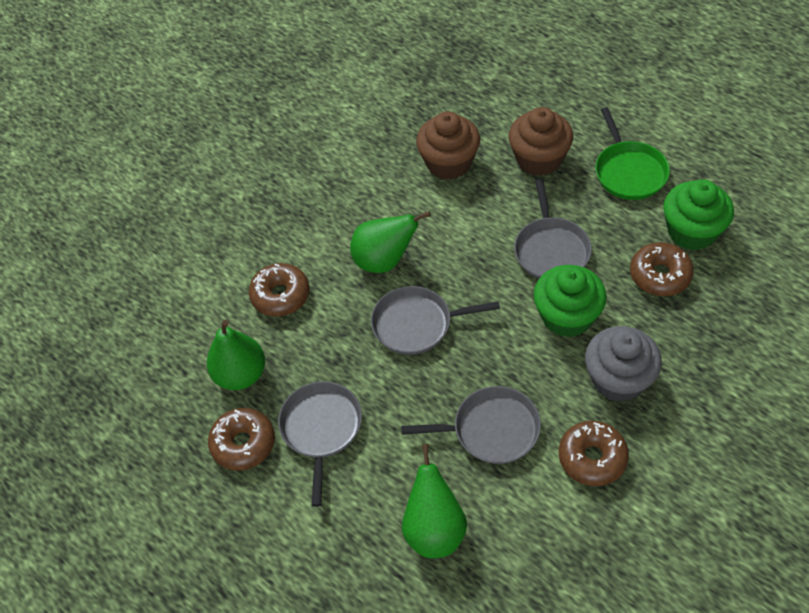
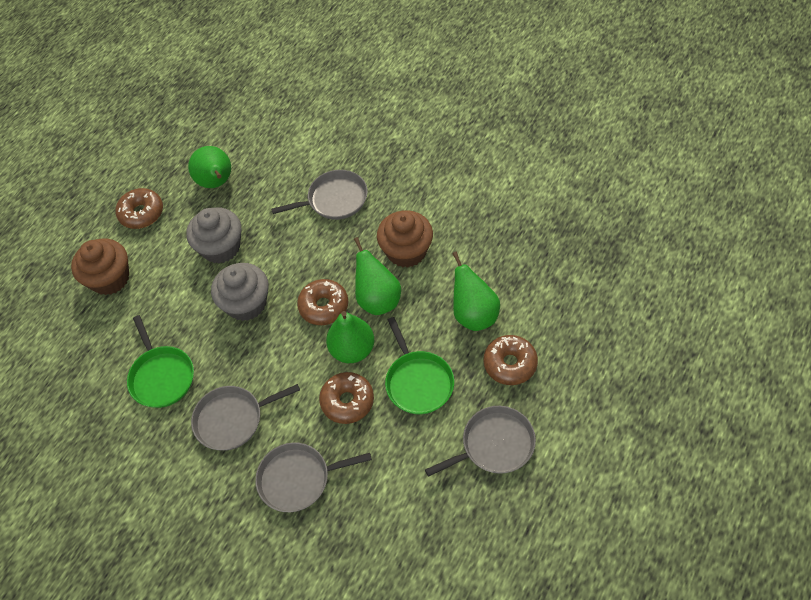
green cupcake: [533,265,607,337] [663,179,734,251] = 2 -> none = 0
green pan: [595,107,670,200] = 1 -> [127,315,194,408] [385,317,454,415] = 2
green pear: [207,320,265,390] [350,211,431,273] [402,444,467,558] = 3 -> [188,146,231,188] [326,311,374,363] [354,237,401,315] [452,251,500,331] = 4
grey cupcake: [585,326,662,402] = 1 -> [186,207,241,264] [211,263,269,321] = 2

